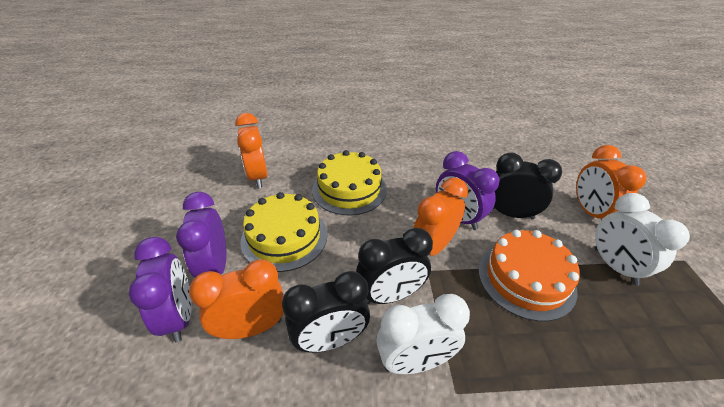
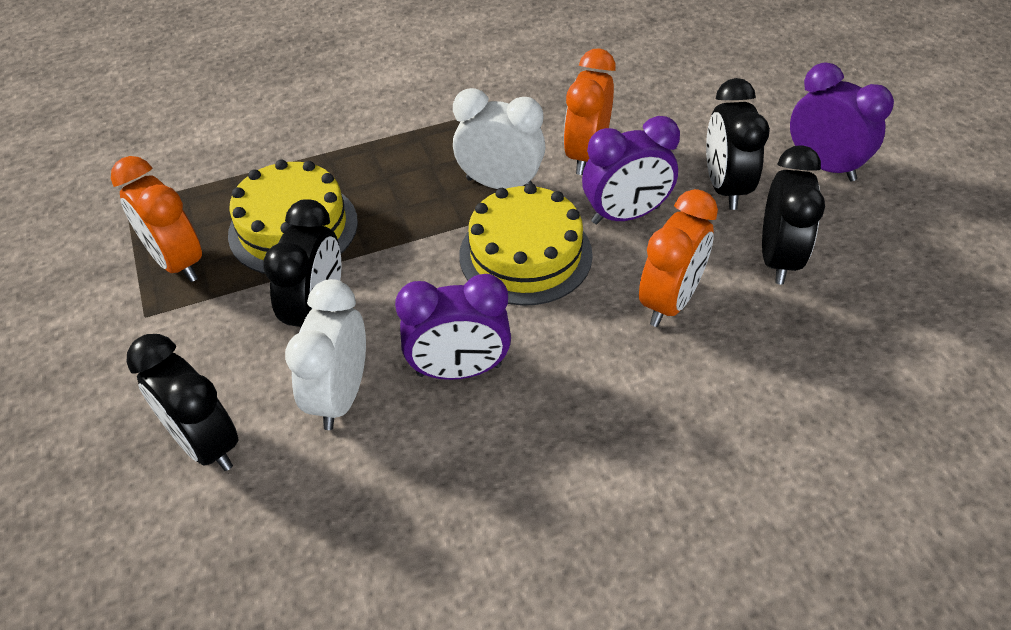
black clock: [282,271,370,353] [356,228,433,304] [493,153,562,219] = 3 -> [126,334,239,471] [263,199,342,329] [706,78,770,210] [762,145,825,285] = 4
orange cake: [478,230,580,321] = 1 -> none = 0
orange clock: [189,259,283,339] [235,113,268,188] [413,177,468,256] [576,145,647,220] = 4 -> [111,156,202,282] [563,48,616,175] [639,189,718,327] = 3

